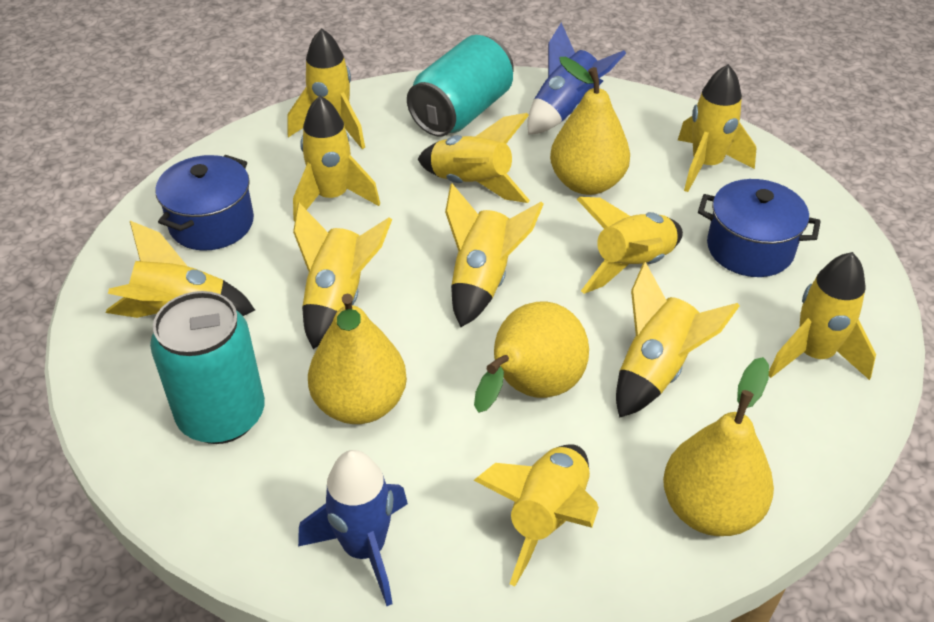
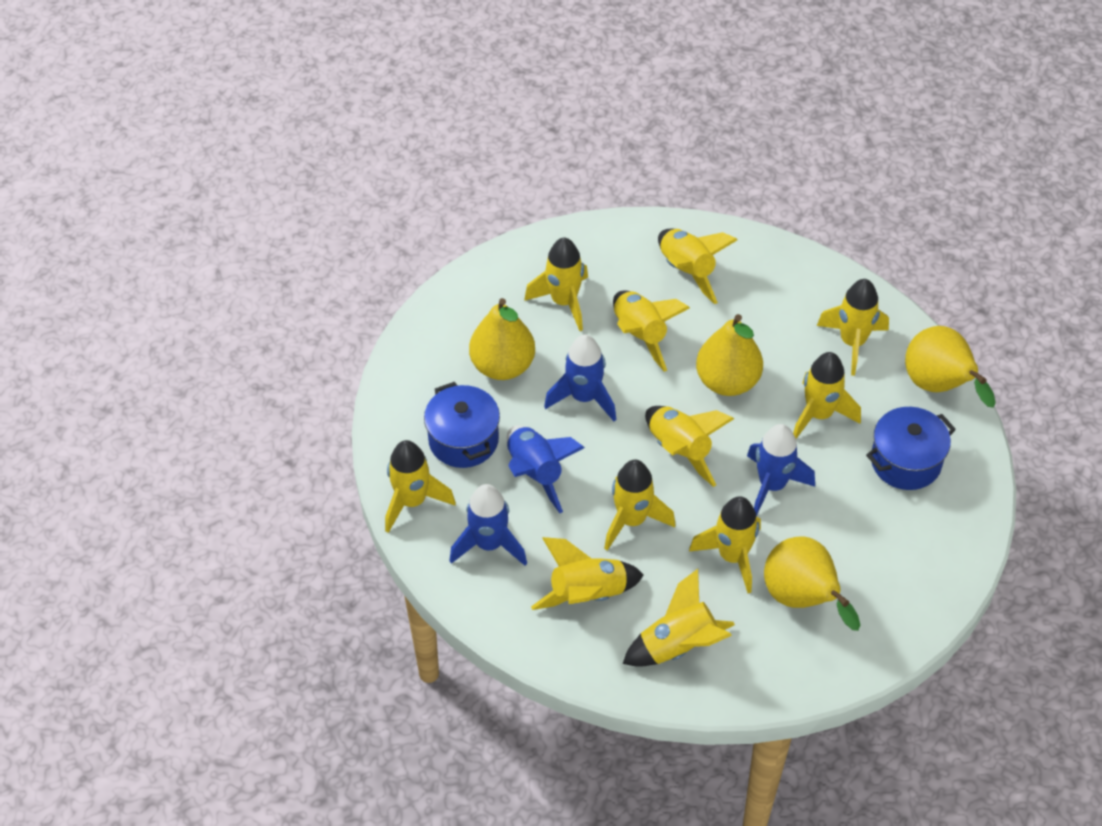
blue rocket: [298,450,408,606] [527,22,626,135] = 2 -> [449,484,527,566] [507,425,585,513] [544,335,616,421] [747,424,815,516] = 4
turquoise can: [150,291,265,444] [407,35,514,137] = 2 -> none = 0

